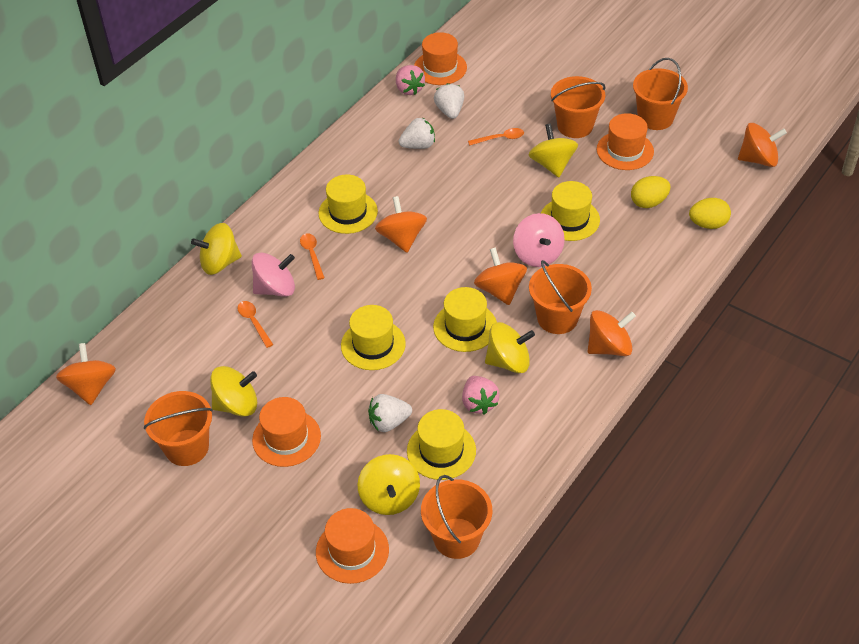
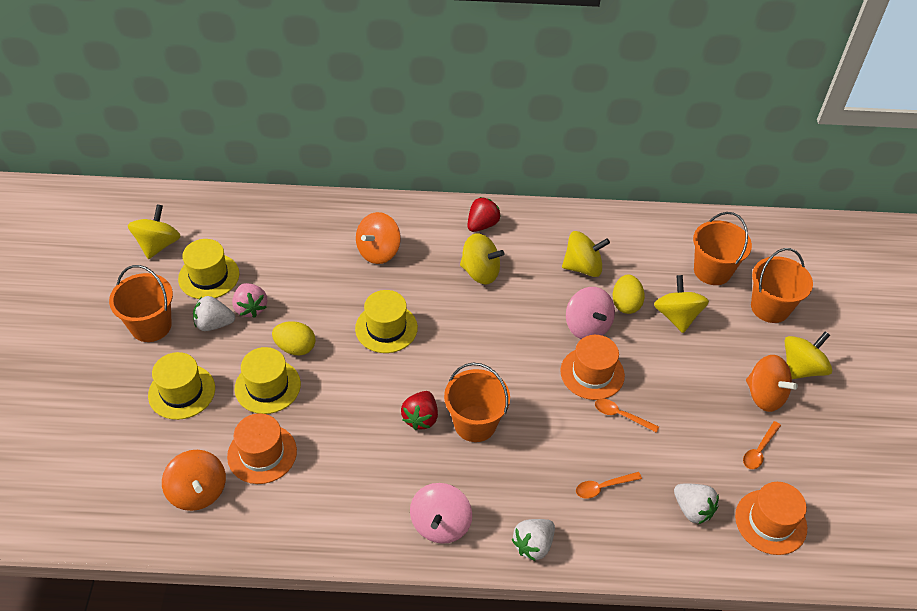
orange bucket: [144,391,213,466] [421,475,492,559] [529,260,592,334] [551,76,606,138] [633,58,688,130] = 5 -> [109,265,173,342] [444,363,510,442] [693,212,752,285] [751,248,813,323] = 4
orange hat: [252,397,321,467] [316,508,389,584] [414,32,467,85] [597,113,654,170] = 4 -> [227,413,297,484] [560,335,625,400] [735,482,807,555] = 3
orange spinning top: [56,343,116,405] [375,196,427,253] [474,247,527,305] [588,310,636,356] [738,123,787,167] = 5 -> [162,450,226,511] [356,212,401,264] [746,355,798,412] = 3
pink strawberry: [396,65,425,95] [462,376,499,415] = 2 -> [232,283,267,318] = 1
red strawberry: none = 0 -> [401,391,438,430] [467,197,501,232] = 2
yellow hat: [319,174,378,234] [341,305,406,370] [407,409,476,480] [433,287,497,352] [541,181,600,241] = 5 -> [148,352,215,420] [178,239,239,299] [234,347,301,414] [355,290,418,353] = 4

